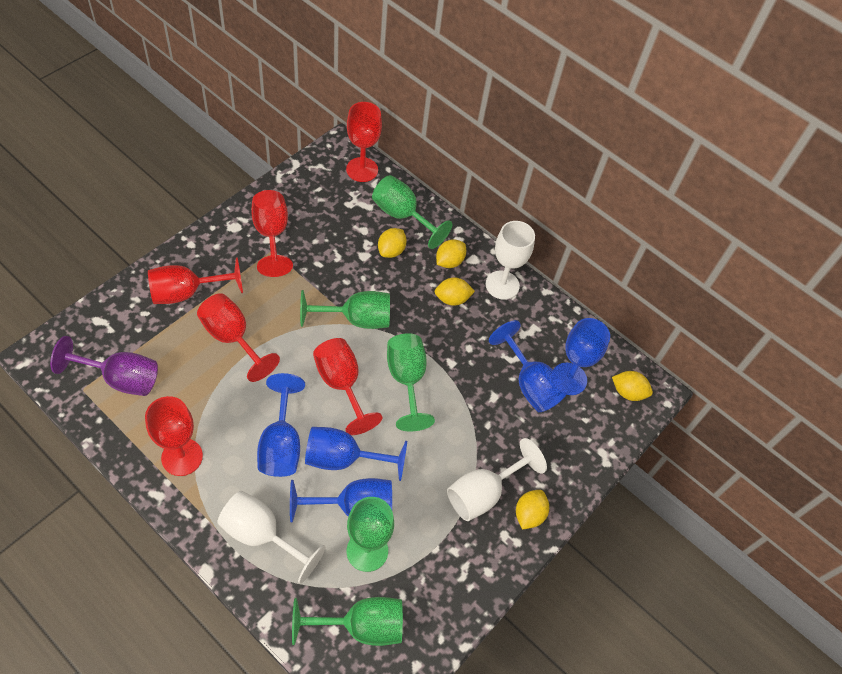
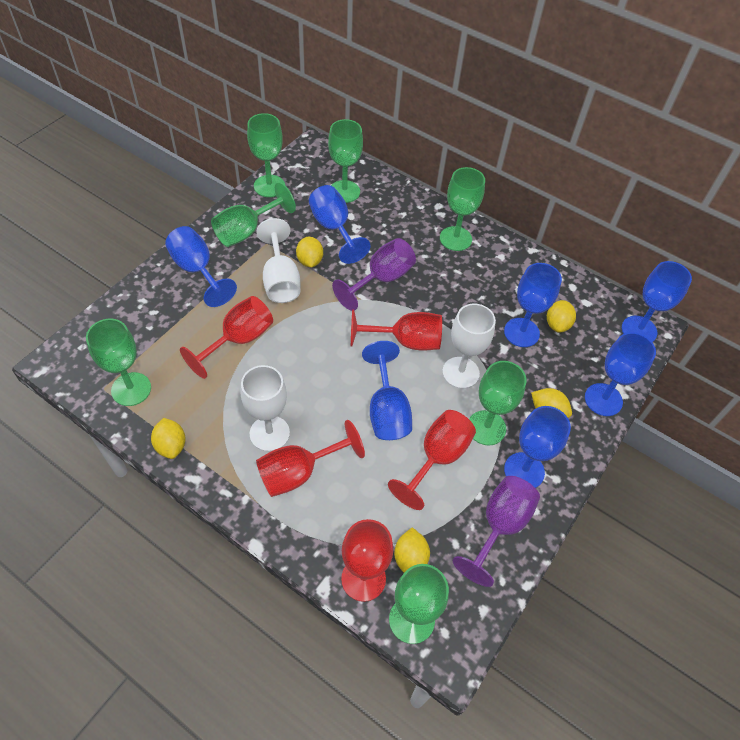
blue goblet: [257,373,305,477] [290,478,392,522] [305,427,407,481] [489,320,567,412] [553,318,610,395] = 5 -> [165,226,237,307] [309,185,371,264] [362,341,412,440] [504,263,562,347] [504,406,571,488] [585,332,656,416] [622,261,692,342] = 7
green goblet: [292,597,403,646] [300,290,390,329] [347,497,394,572] [372,175,452,249] [387,333,435,432] = 5 -> [86,319,151,406] [211,182,296,247] [247,113,285,197] [328,119,363,203] [389,564,449,644] [440,167,485,251] [469,361,527,445] = 7
purple goblet: [50,336,158,396] = 1 -> [332,238,416,311] [453,476,540,587] = 2
red goblet: [145,396,203,476] [148,257,243,304] [197,293,280,382] [251,190,293,277] [313,338,383,435] [346,102,382,182] = 6 -> [180,296,273,379] [256,420,365,497] [341,519,393,602] [351,309,442,351] [388,410,476,510] = 5

